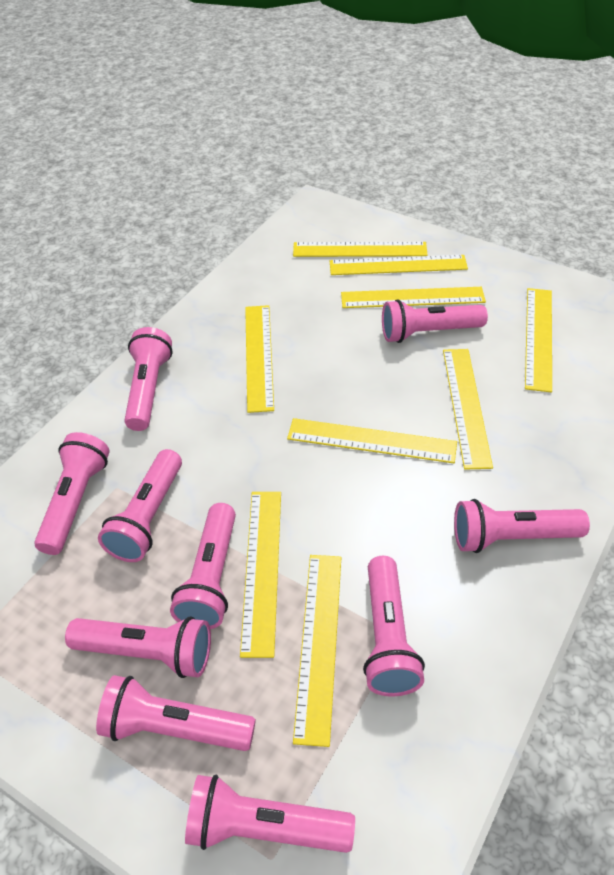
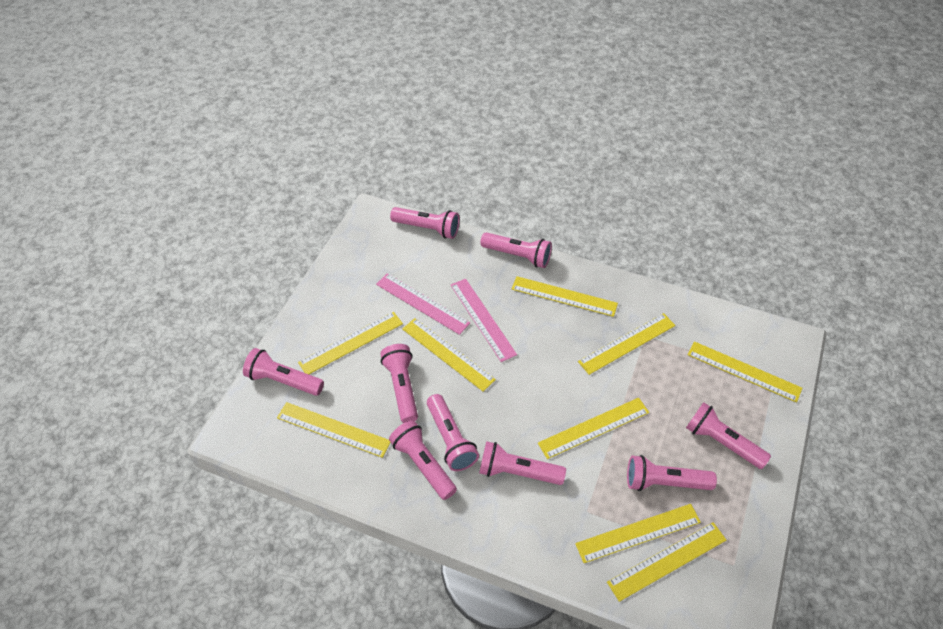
pink flashlight: [34,432,109,555] [65,616,211,678] [96,675,256,751] [98,449,182,562] [124,327,173,431] [170,503,236,629] [185,775,355,853] [363,556,425,696] [382,299,488,343] [454,499,590,553] = 10 -> [243,348,324,396] [380,344,418,423] [389,420,457,500] [390,207,460,239] [427,394,479,471] [479,441,566,485] [480,232,552,268] [627,455,717,491] [686,402,771,469] = 9
pink ruler: none = 0 -> [376,273,470,335] [451,279,517,362] = 2

